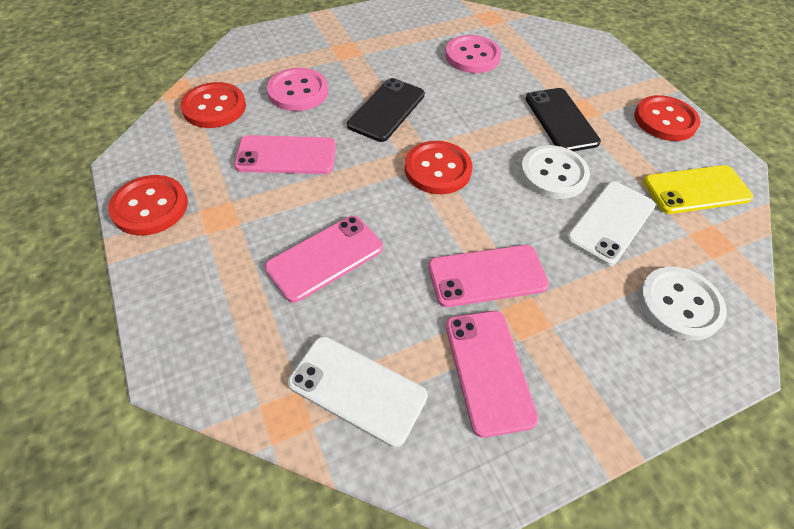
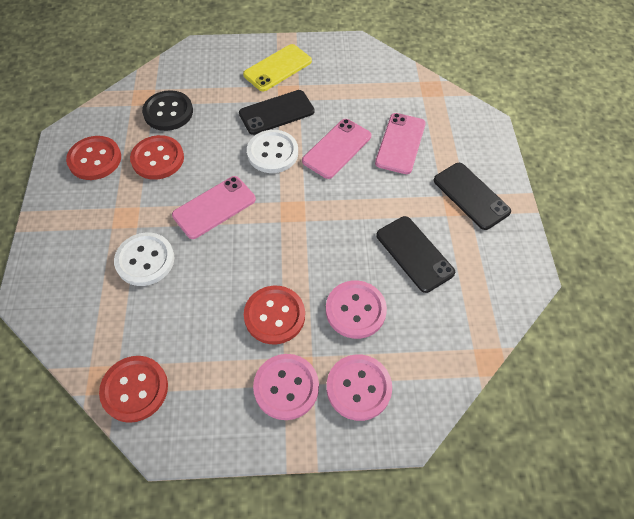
black button: none = 0 -> [142,90,193,131] = 1
black phone: [347,78,425,142] [526,88,601,151] = 2 -> [239,90,315,135] [376,216,455,293] [434,163,511,230] = 3
pink button: [267,68,328,111] [445,35,501,73] = 2 -> [253,354,319,420] [326,280,387,339] [327,354,392,421] = 3
pink phone: [234,135,336,174] [265,216,383,303] [428,245,549,307] [446,311,538,438] = 4 -> [172,176,256,239] [302,119,371,179] [375,113,426,174] = 3
white phone: [288,336,428,447] [566,181,655,266] = 2 -> none = 0

